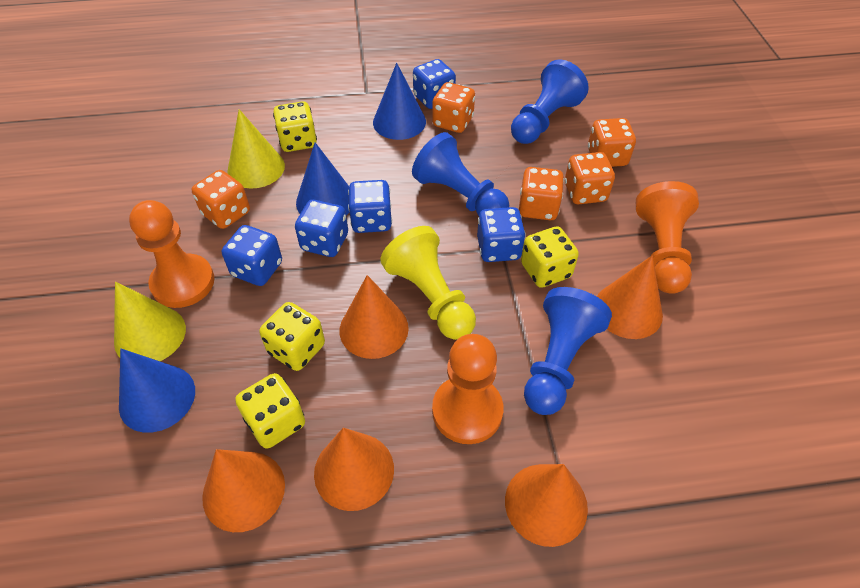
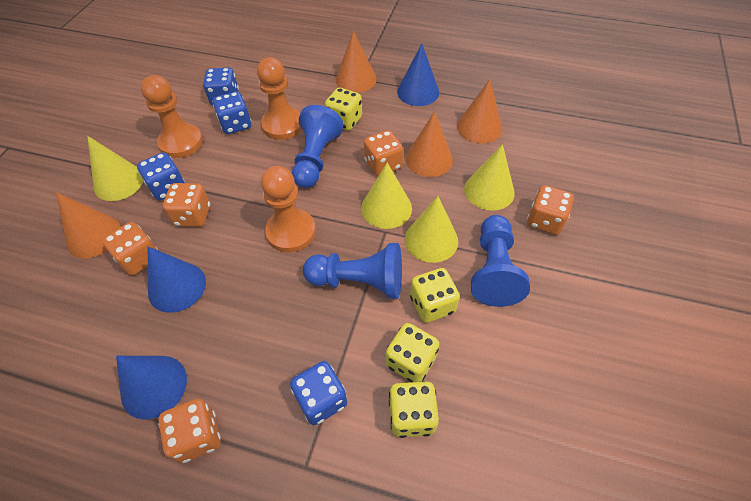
blue dice: [222,225,282,286] [295,199,348,257] [348,180,392,233] [413,59,456,109] [477,207,526,262] = 5 -> [137,152,185,200] [203,67,239,105] [213,92,251,134] [290,361,347,425] = 4
orange cone: [202,449,285,532] [314,428,394,511] [340,275,409,359] [505,464,588,547] [597,256,663,339] = 5 -> [56,192,121,258] [336,31,376,93] [406,111,453,177] [457,79,502,143] = 4
yellow cone: [114,281,186,361] [227,109,285,189] = 2 -> [87,136,144,201] [361,163,412,229] [405,196,458,263] [464,144,515,211] = 4
yellow pawn: [380,226,476,340] = 1 -> none = 0

